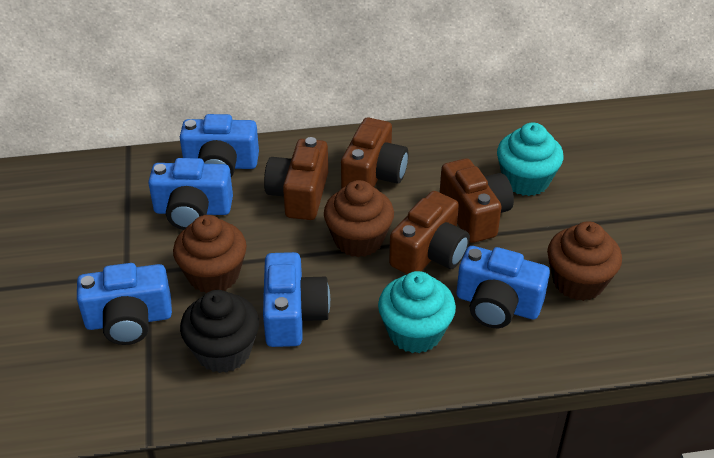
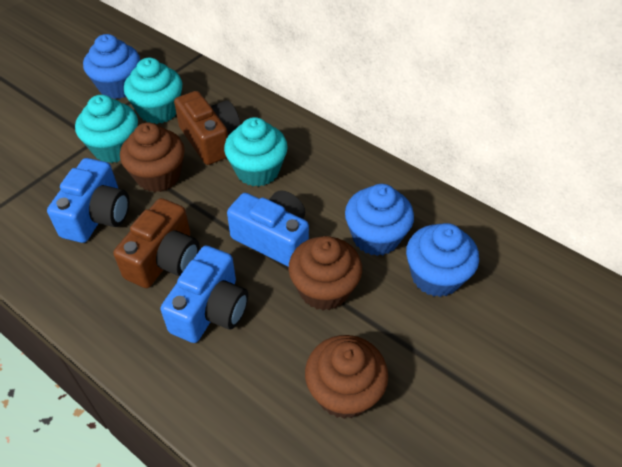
black cupcake: [180,290,259,373] = 1 -> none = 0
blue camera: [77,263,172,345] [148,158,233,230] [180,114,259,177] [263,252,330,347] [457,246,550,328] = 5 -> [47,158,129,243] [161,246,248,343] [227,190,309,267] = 3
blue cupcake: none = 0 -> [83,34,140,99] [345,184,414,256] [406,223,479,297] = 3
brown camera: [264,137,328,220] [341,118,408,188] [389,191,470,274] [439,158,514,243] = 4 -> [113,198,200,288] [174,91,241,165] = 2
turquoise cupcake: [378,271,456,353] [497,122,563,196] = 2 -> [75,95,138,163] [124,58,182,124] [224,117,288,187] = 3

